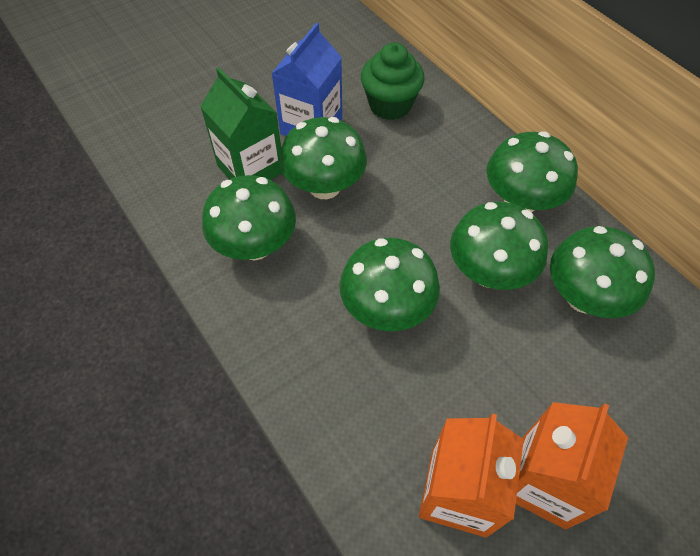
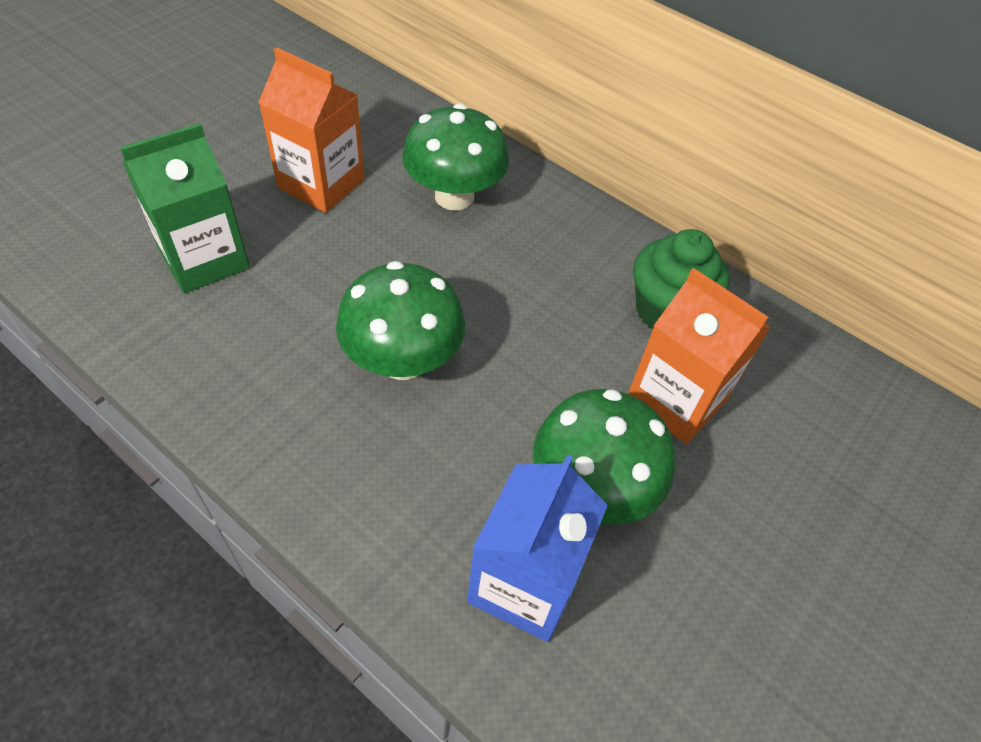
green mushroom: [202,175,296,260] [280,117,367,199] [339,238,440,331] [450,202,548,290] [486,131,578,212] [550,226,655,318] = 6 -> [336,261,466,380] [402,103,509,211] [533,389,675,525] = 3

